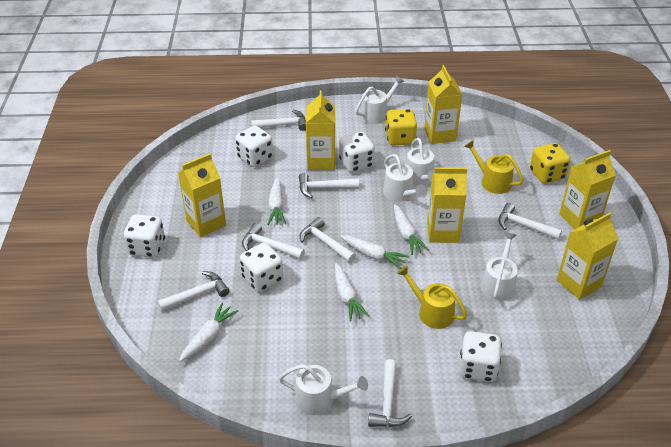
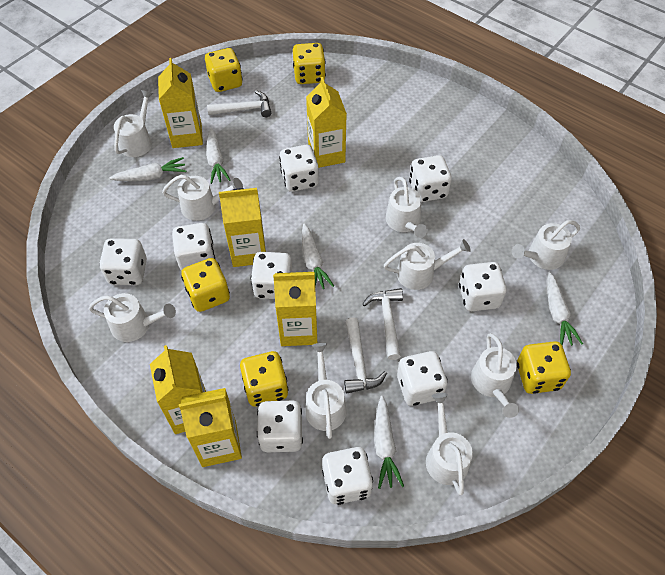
white dice: [123,214,165,258] [235,126,273,167] [240,243,283,292] [339,132,375,172] [459,331,502,382] = 5 -> [99,238,147,285] [172,223,215,271] [251,252,293,299] [257,400,303,452] [279,145,319,192] [322,447,373,505] [397,351,448,406] [409,155,452,202] [459,262,507,311] = 9
white hammer: [157,271,229,311] [242,223,305,259] [251,110,306,131] [299,173,359,198] [300,217,356,263] [368,359,412,427] [498,203,562,240] = 7 -> [207,90,271,117] [344,317,387,393] [362,288,403,360] = 3
white watering can: [279,364,368,415] [355,76,404,124] [383,154,426,202] [406,138,435,185] [481,232,518,301] = 5 -> [89,293,176,342] [114,90,153,157] [162,175,243,221] [305,343,346,439] [384,239,471,290] [386,177,428,238] [426,393,473,495] [471,333,519,418] [512,220,580,270] = 9
yellow dice: [385,109,417,145] [530,143,571,184] = 2 -> [181,258,230,312] [205,48,243,92] [240,351,288,407] [293,43,326,84] [517,341,571,394] = 5
yellow watering can: [397,266,467,329] [464,140,524,194] = 2 -> none = 0

